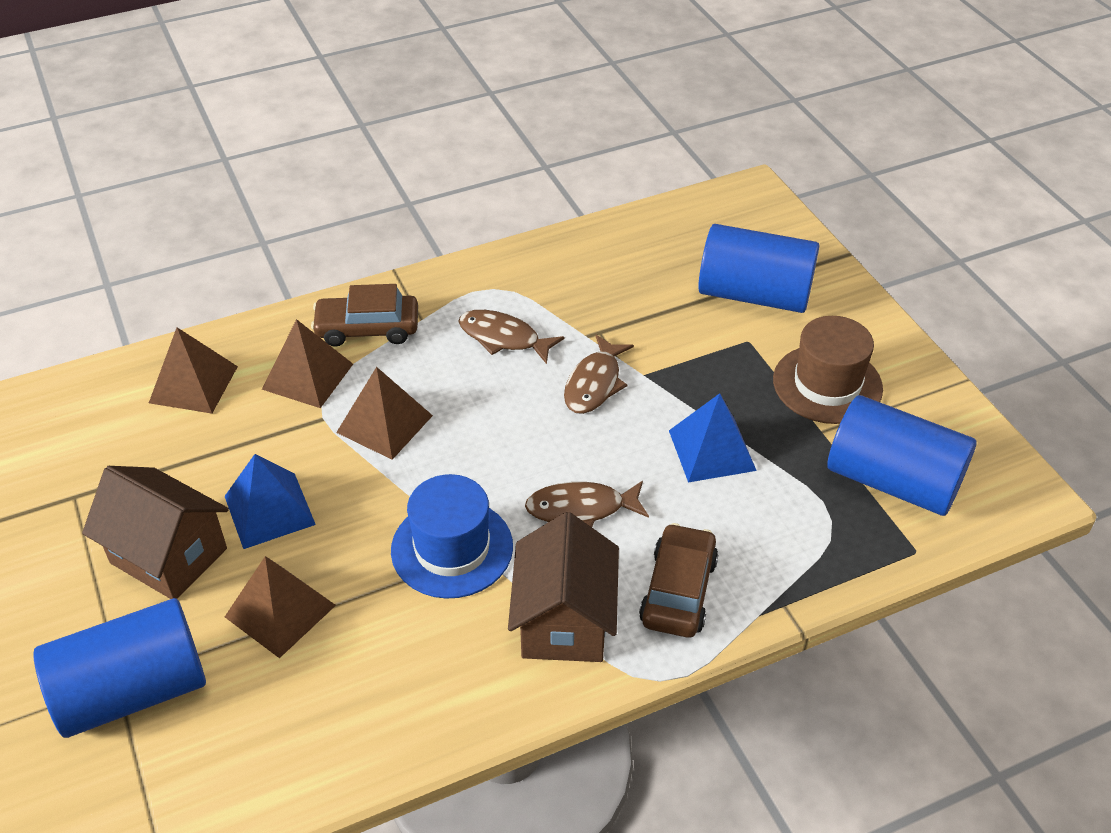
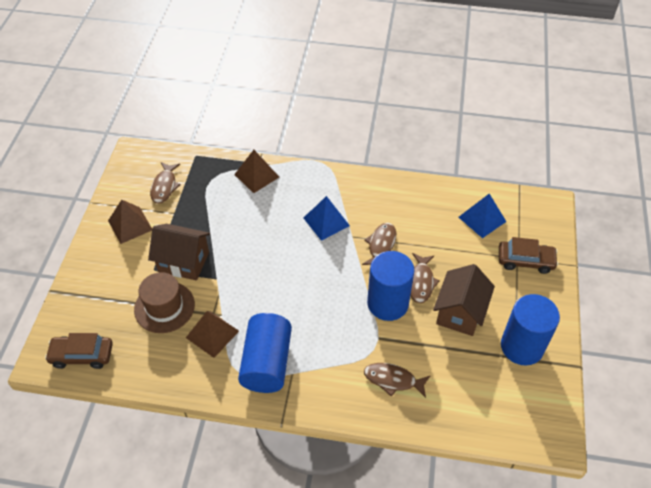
blue hat: [391,474,513,598] = 1 -> none = 0
brown fish: [458,310,565,364] [525,481,649,527] [564,335,634,414] = 3 -> [150,162,181,204] [362,223,396,265] [364,363,431,398] [410,253,440,303] = 4
brown pyramid: [149,328,238,414] [225,556,336,658] [262,319,353,408] [336,367,433,460] = 4 -> [108,200,152,244] [186,311,239,358] [234,150,279,193] = 3

